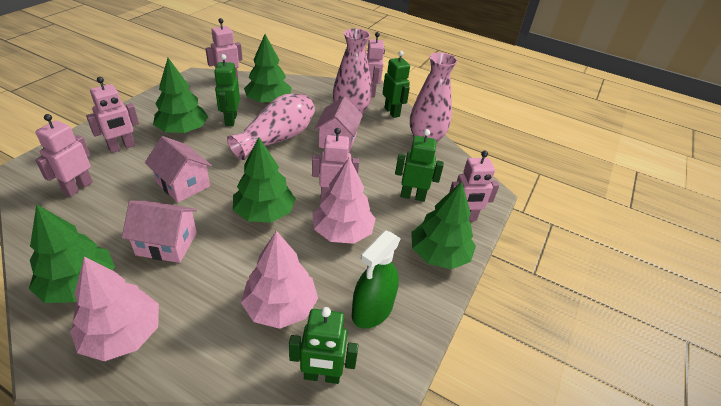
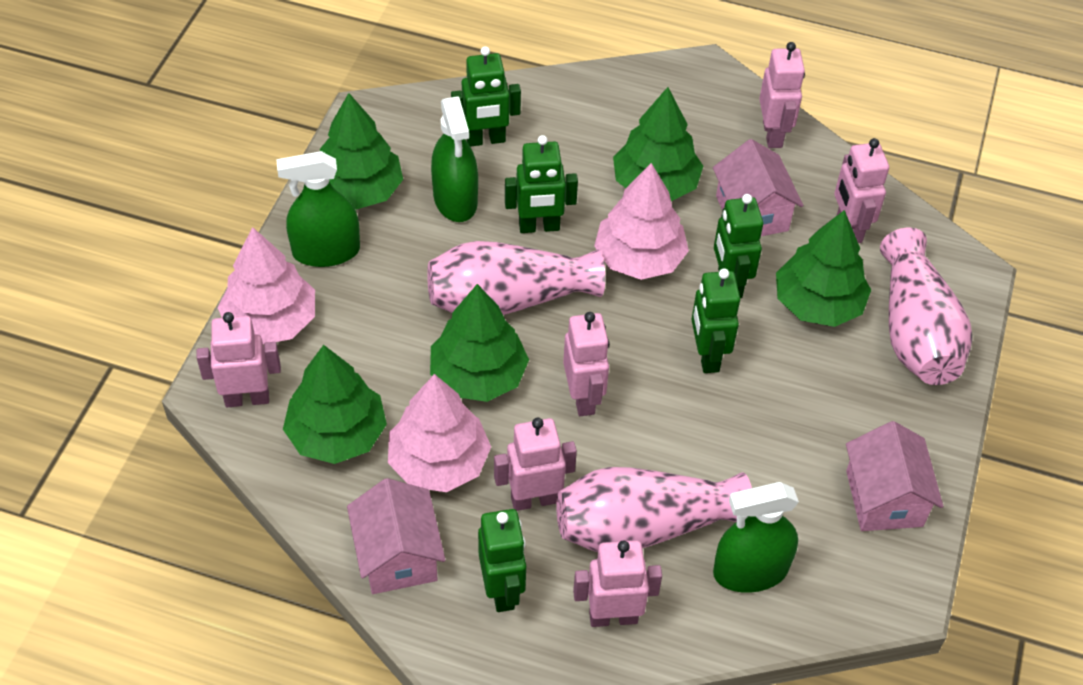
green robot: [214,54,240,126] [289,307,358,384] [383,51,410,118] [395,129,444,202] = 4 -> [451,46,521,147] [478,509,526,612] [505,135,578,233] [691,268,740,373] [714,194,763,298] = 5
green spray bottle: [352,231,401,329] = 1 -> [276,151,360,267] [431,96,478,222] [713,482,799,593] = 3

